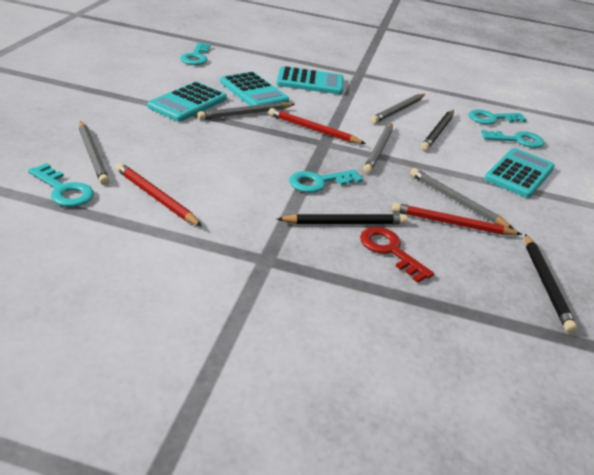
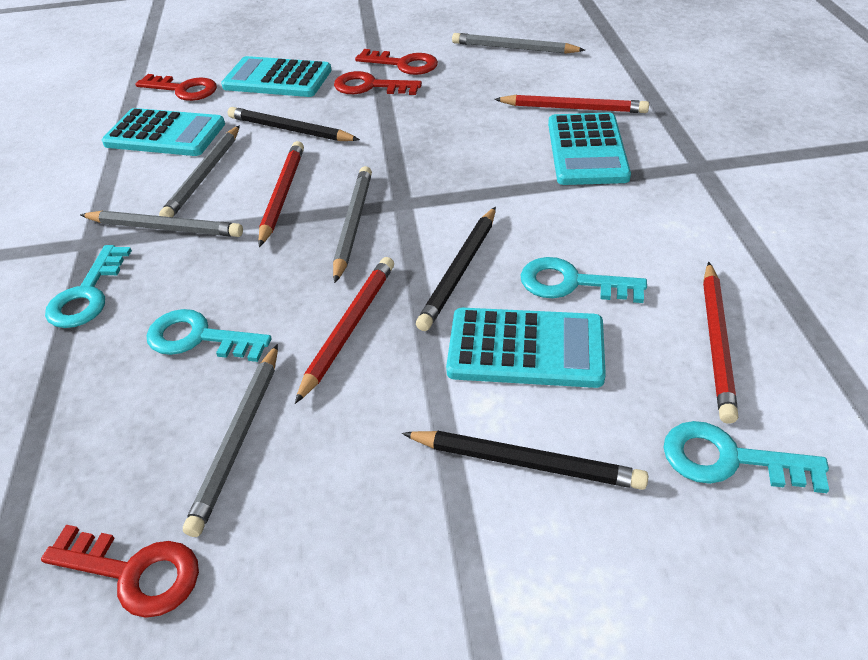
red key: [360,227,434,283] = 1 -> [41,525,199,618] [135,74,217,101] [334,71,422,95] [355,49,438,75] = 4
red pencil: [116,163,202,226] [269,108,366,144] [392,202,522,235] = 3 -> [258,141,304,247] [295,257,394,404] [494,94,649,113] [703,262,738,424] = 4
turquoise key: [28,163,94,207] [180,42,211,65] [289,170,363,193] [469,109,527,125] [481,130,545,148] = 5 -> [45,245,132,328] [147,309,272,362] [520,257,647,303] [663,421,829,493] = 4

